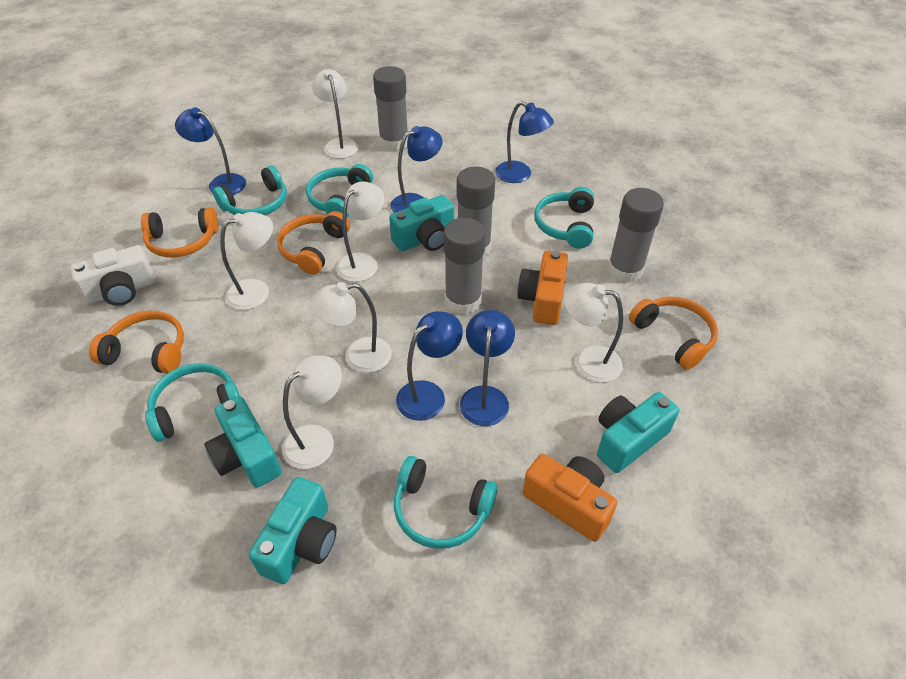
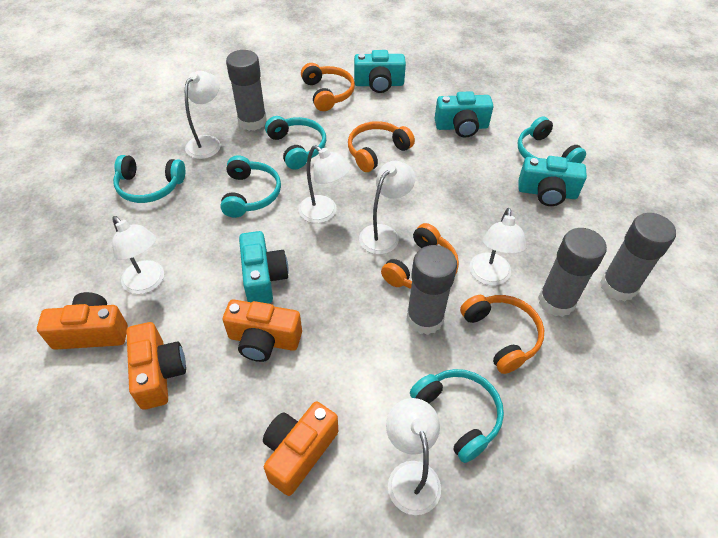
blue lamp: [175,107,246,195] [390,126,443,213] [396,311,463,421] [460,310,515,426] [495,101,554,183] = 5 -> none = 0
orange camera: [517,251,568,325] [523,454,617,542] = 2 -> [37,292,128,350] [126,322,186,410] [223,299,302,362] [263,401,338,496] = 4
white camera: [70,245,156,306] = 1 -> none = 0

